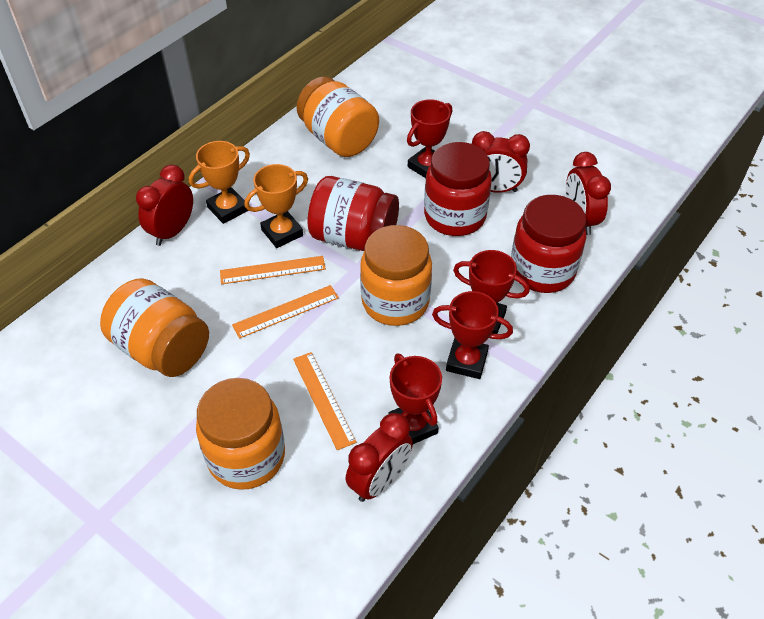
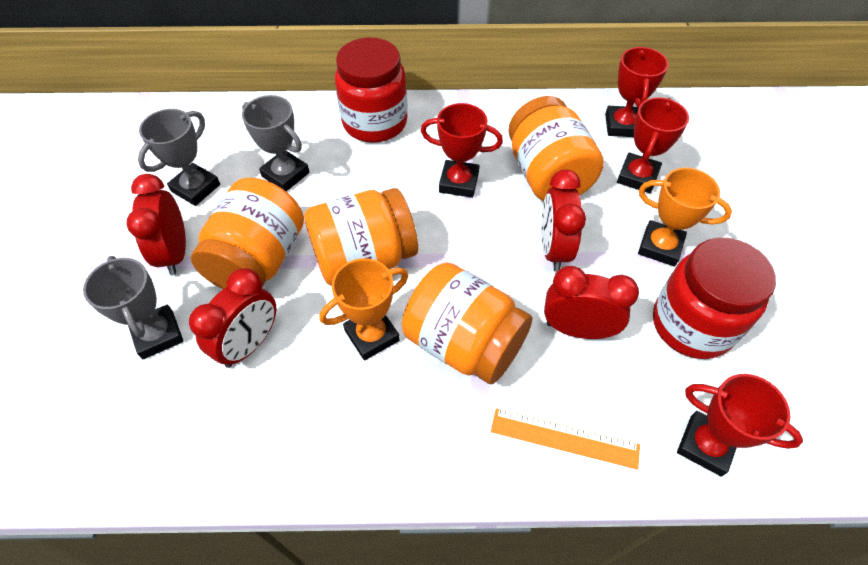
grey trophy: none = 0 -> [83,256,184,359] [138,109,220,206] [242,95,310,191] = 3
orange ruler: [220,256,326,284] [232,285,339,339] [293,352,356,450] = 3 -> [491,408,640,470] = 1
red jar: [308,176,399,251] [424,142,492,236] [511,195,586,293] = 3 -> [335,37,408,143] [653,238,776,359] = 2

